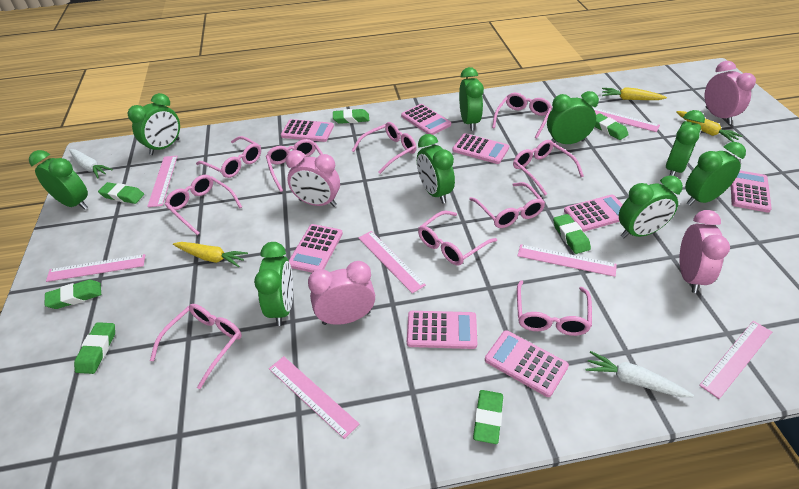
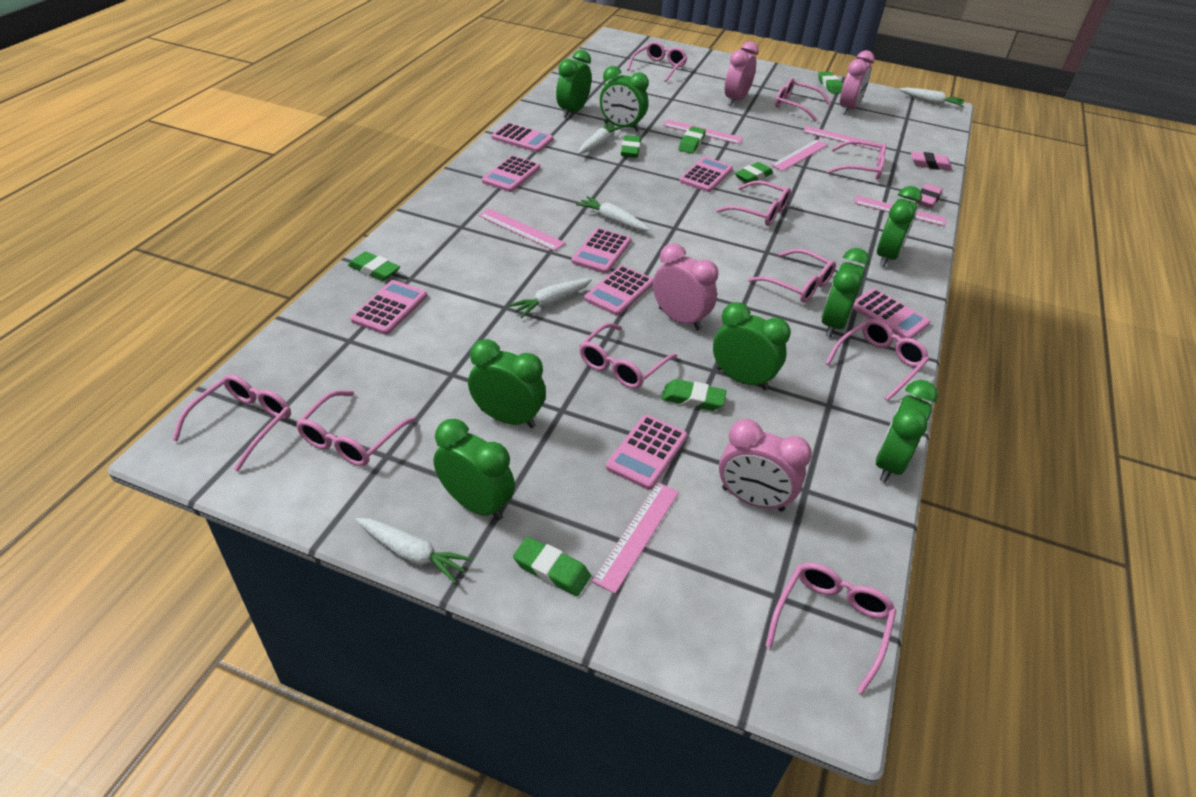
green clock: [29,150,88,210] [128,93,180,155] [254,242,293,326] [417,134,455,203] [459,67,484,131] [547,91,599,144] [619,176,683,238] [666,110,705,176] [685,142,746,206] = 9 -> [434,419,515,521] [468,339,546,428] [556,50,591,118] [600,66,649,132] [713,302,791,390] [822,248,870,337] [876,380,938,483] [877,186,922,267] = 8
pink eraser: none = 0 -> [911,151,952,171] [915,184,943,208] = 2
pink ruler: [46,254,145,282] [147,156,178,207] [269,356,359,439] [358,231,426,293] [518,244,617,277] [592,107,660,132] [699,321,772,399] = 7 -> [478,208,565,251] [592,482,679,594] [663,120,743,144] [771,139,828,171] [803,126,882,151] [854,196,946,226] = 6
white carrot: [69,149,113,178] [585,351,694,397] = 2 -> [355,518,472,583] [508,279,592,318] [576,196,650,231] [578,122,622,154] [899,87,965,107] = 5
yellow carrot: [173,242,248,267] [602,87,667,100] [676,111,742,142] = 3 -> none = 0

